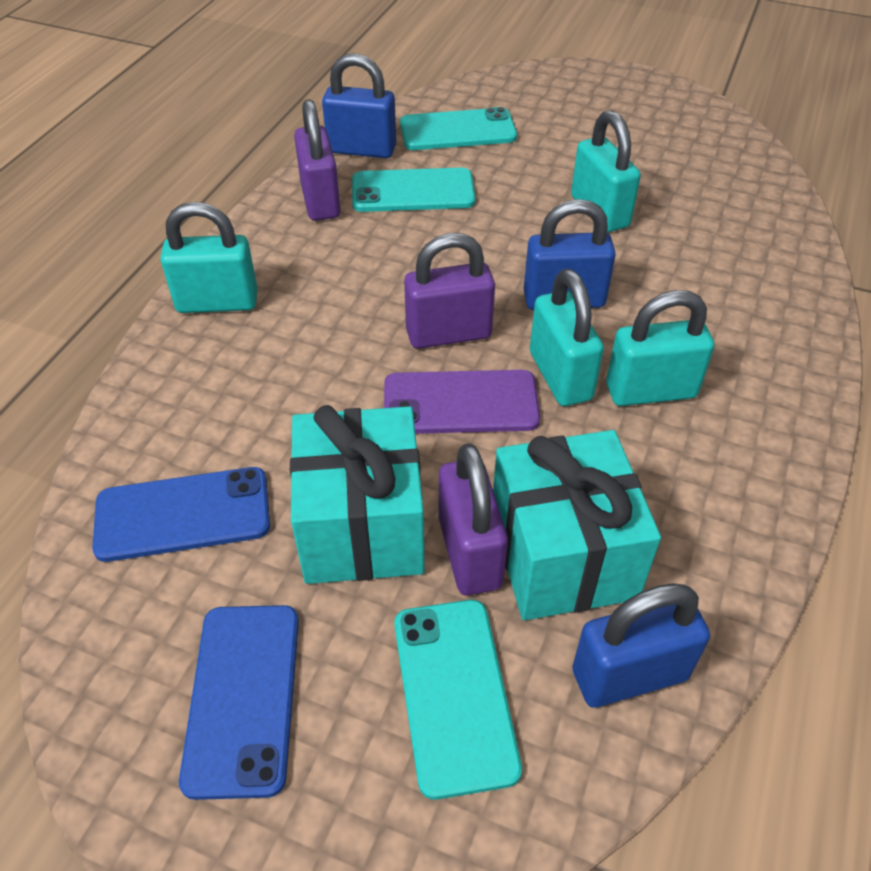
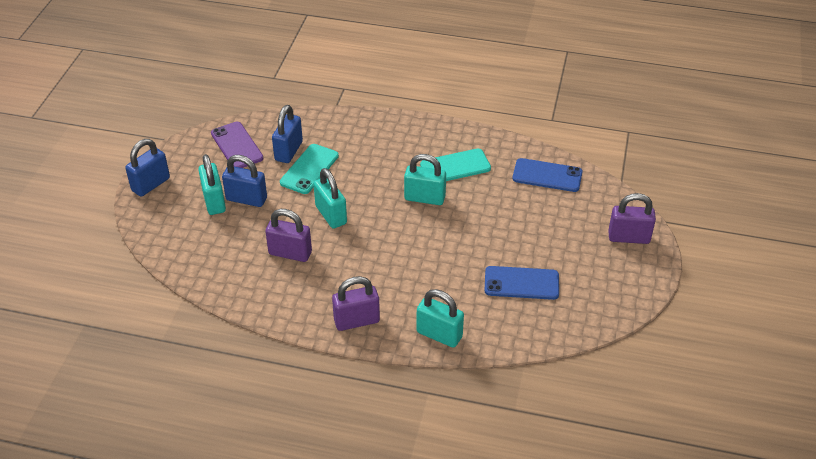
turquoise gift: [290,405,425,584] [493,430,661,620] = 2 -> none = 0
turquoise phone: [352,168,475,212] [395,600,522,800] [400,107,517,150] = 3 -> [280,144,339,194] [420,148,491,181] = 2

